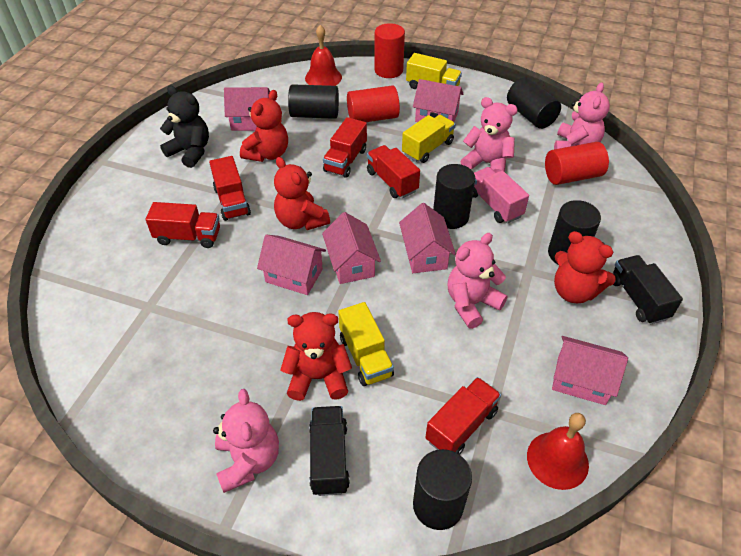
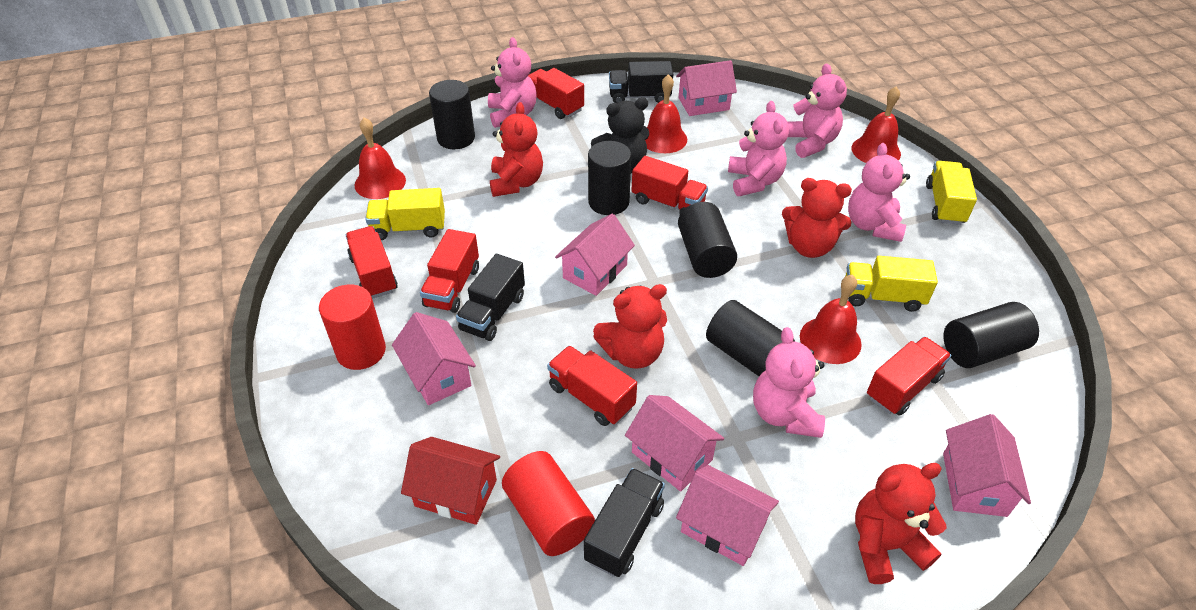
black truck: [309,406,350,496] [613,255,683,324] = 2 -> [456,254,525,341] [584,468,665,577] [609,61,673,103] = 3
pink teddy bear: [213,389,279,493] [447,233,507,329] [461,97,518,173] [554,82,610,149] = 4 -> [488,37,537,128] [728,101,789,196] [753,327,825,438] [788,63,847,158] [848,143,910,242] = 5
pink truck: [473,167,529,223] = 1 -> none = 0
red bell: [305,25,342,86] [527,413,589,490] = 2 -> [354,117,406,199] [645,74,687,153] [800,275,862,364] [852,86,901,163] = 4
red cylinder: [347,85,400,122] [374,23,405,78] [545,142,609,185] = 3 -> [319,284,386,370] [502,451,595,556] = 2
red house: none = 0 -> [401,437,500,525] = 1
red truck: [146,202,220,248] [209,156,251,221] [323,117,367,178] [367,145,420,198] [425,377,501,455] = 5 -> [345,226,398,299] [420,229,479,313] [528,68,584,119] [547,346,637,426] [632,156,708,214] [867,337,951,416] = 6

